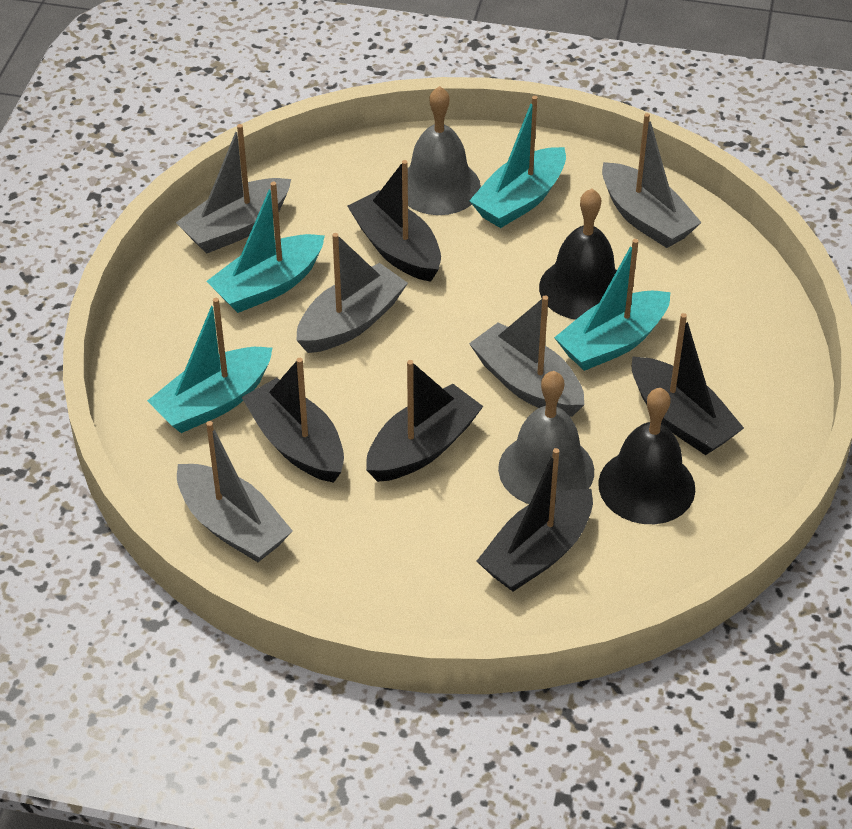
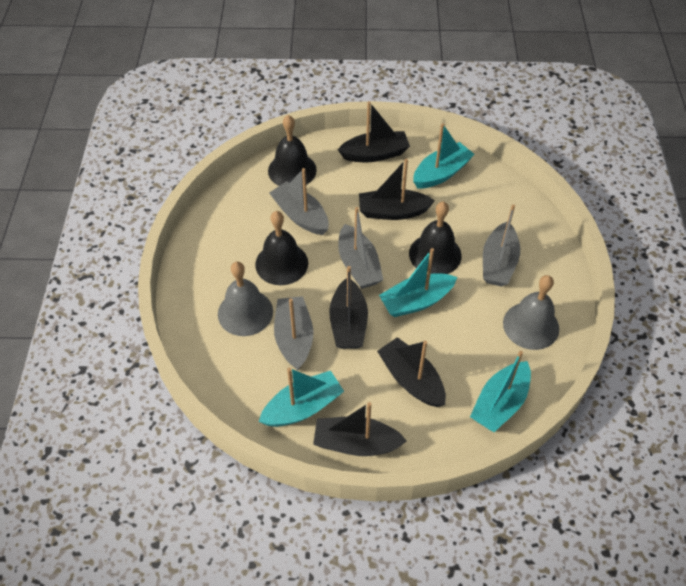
black bell: [539,189,617,320] [598,388,695,524] = 2 -> [255,211,308,285] [268,115,317,186] [409,201,462,274] = 3
grey boat: [176,124,291,254] [177,421,293,562] [296,233,408,353] [469,296,584,417] [602,113,702,248] = 5 -> [269,168,329,235] [274,296,313,370] [338,207,383,289] [483,204,520,287] = 4

